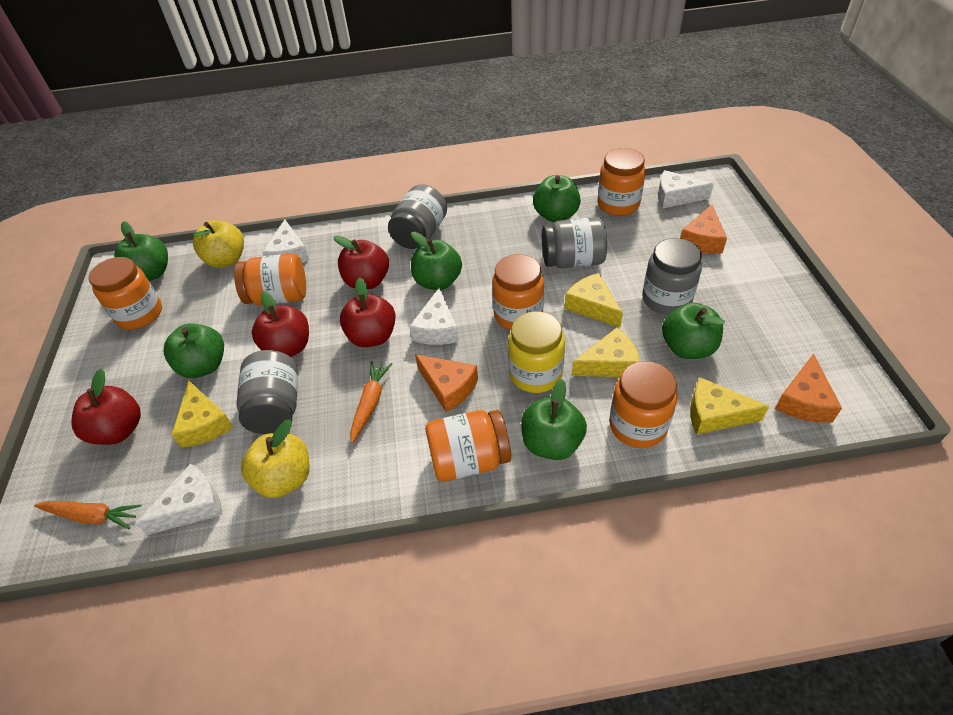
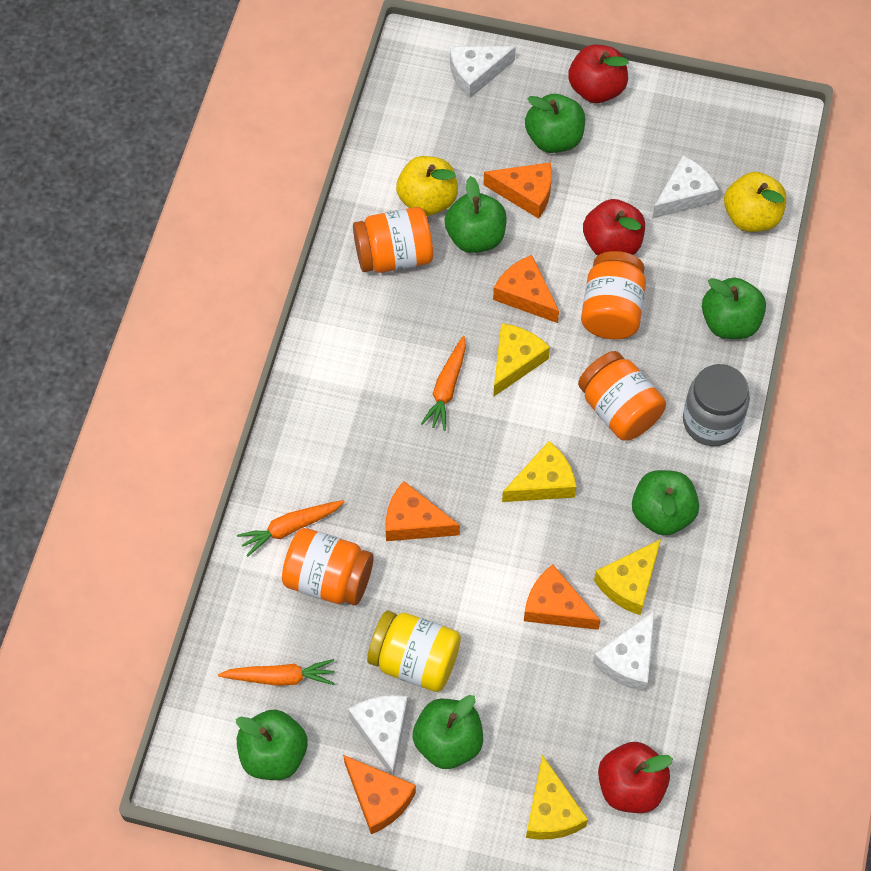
grey jar: [237,350,298,434] [388,184,447,249] [542,217,607,268] [643,238,702,315] = 4 -> [683,364,750,446] = 1
orange carrot: [34,501,142,529] [350,361,392,443] = 2 -> [218,659,335,686] [237,500,345,557] [421,336,466,431] = 3
orange cheese: [415,354,478,412] [680,205,727,254] [775,354,842,423] = 3 -> [343,755,416,834] [386,481,460,541] [483,162,552,219] [493,255,559,323] [524,564,601,630] = 5
orange jar: [89,257,162,329] [234,253,306,305] [425,410,511,482] [492,254,544,330] [598,148,646,216] [609,361,677,448] = 6 -> [282,528,374,606] [353,207,433,273] [578,351,666,441] [581,251,646,340] = 4
red apple: [72,369,141,445] [252,291,309,357] [334,235,389,289] [340,277,396,347] = 4 -> [568,45,629,103] [583,199,645,256] [598,742,673,813] = 3

